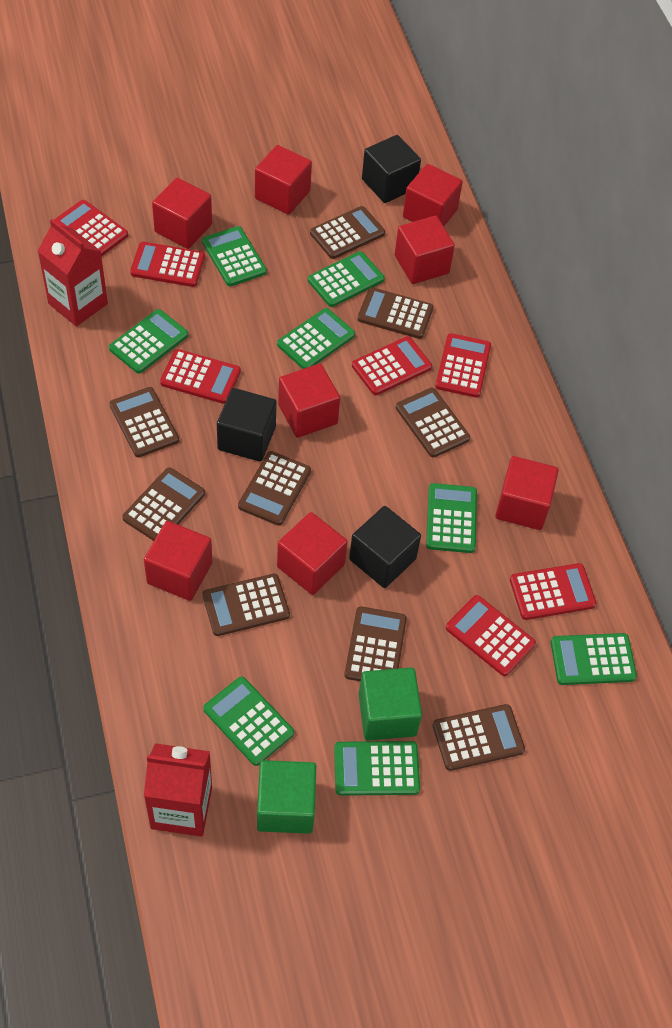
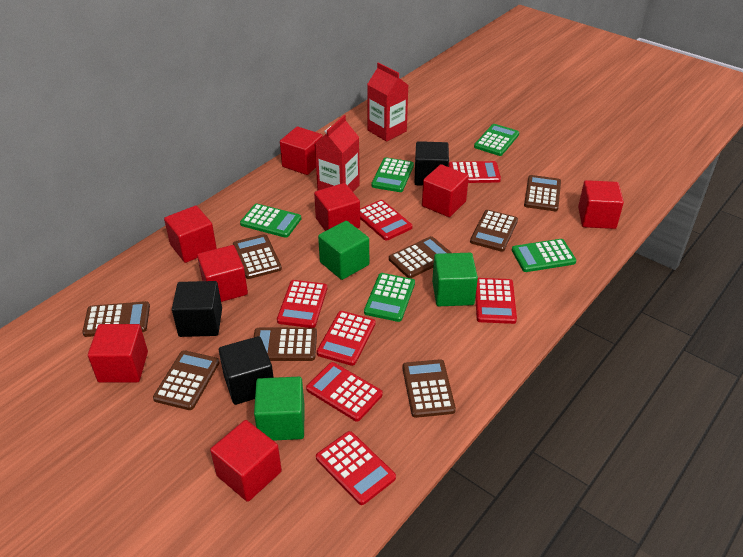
brown calculator: [109,387,179,458] [122,467,205,541] [203,574,290,636] [238,451,311,526] [310,206,385,259] [344,606,407,682] [357,287,434,339] [396,388,470,458] [433,704,525,771] = 9 -> [82,301,150,337] [153,350,219,410] [233,234,282,279] [253,328,317,361] [389,236,452,278] [402,359,456,418] [470,210,518,252] [524,175,561,211] = 8
green calculator: [109,309,188,374] [202,226,267,286] [203,677,294,766] [277,308,355,369] [308,251,385,307] [334,741,420,796] [426,483,477,553] [551,633,637,685] = 8 -> [240,204,301,238] [364,273,415,322] [371,157,414,192] [474,124,519,156] [512,239,577,272] = 5
green cube: [257,760,316,834] [358,667,422,741] = 2 -> [254,377,305,441] [318,221,369,280] [432,253,478,306] = 3

